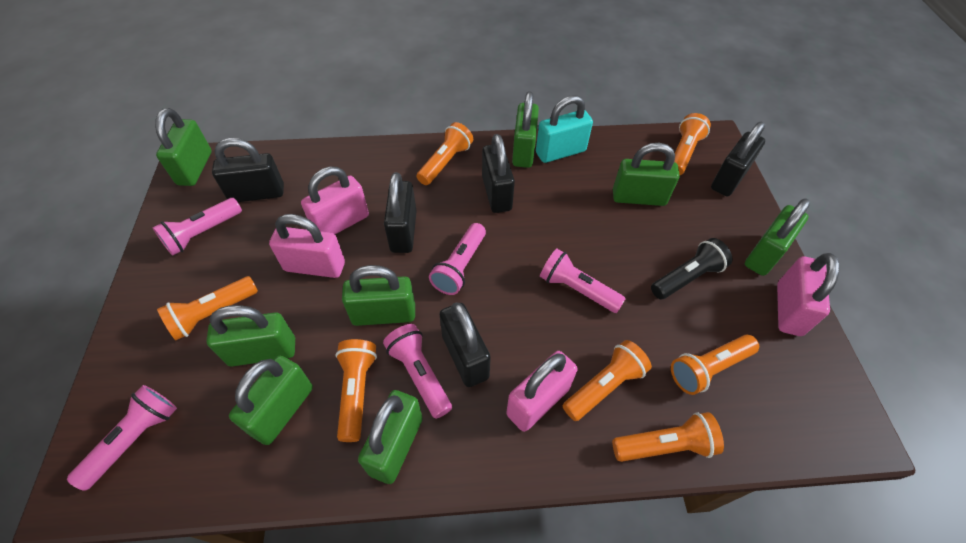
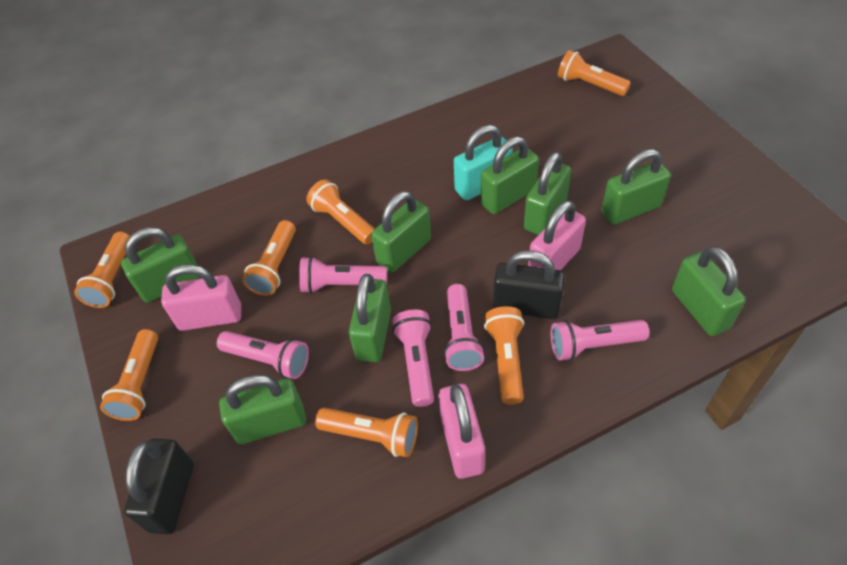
black flashlight: [651,238,732,299] = 1 -> none = 0
black padlock: [212,138,284,202] [384,172,416,253] [439,303,491,387] [482,134,515,213] [711,122,765,196] = 5 -> [124,438,194,534] [493,250,565,319] = 2
pink padlock: [269,214,345,278] [301,166,369,234] [506,351,578,432] [777,253,840,336] = 4 -> [161,264,241,331] [438,384,485,479] [528,200,586,270] = 3

